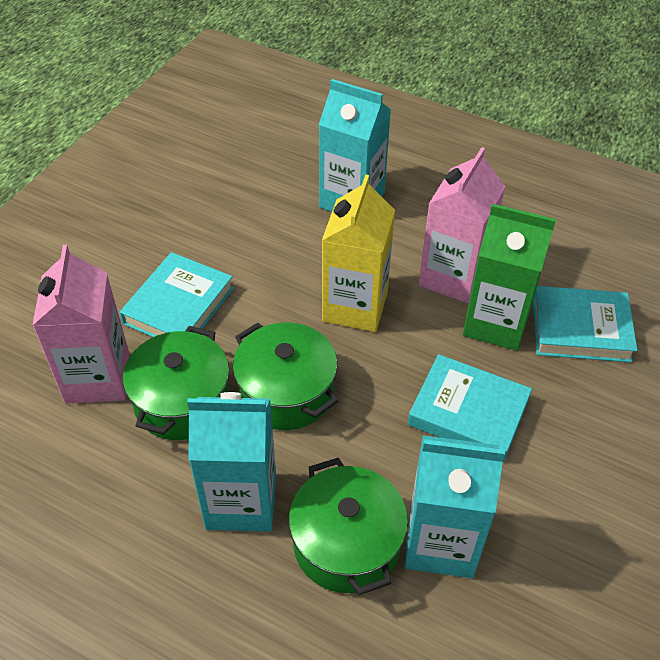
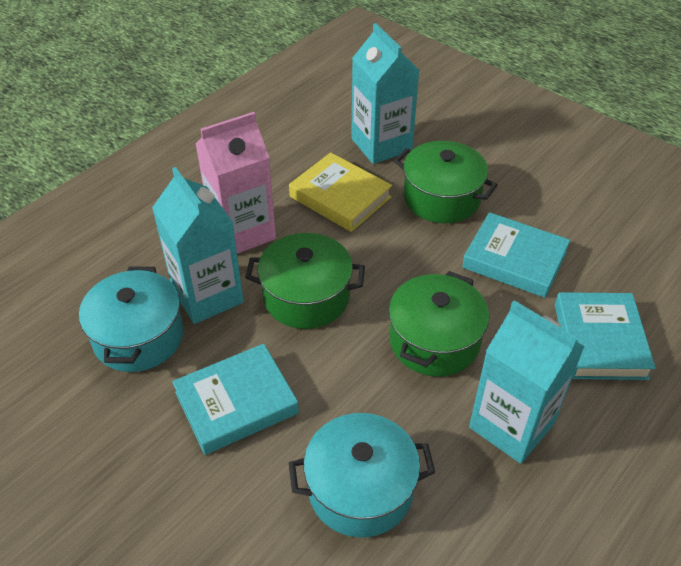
green carton: [463,204,556,351] = 1 -> none = 0
pink carton: [32,245,130,404] [419,147,506,304] = 2 -> [195,112,276,254] = 1
turquoise pot: none = 0 -> [79,266,184,372] [289,413,435,538] = 2
yellow book: none = 0 -> [289,152,392,232] = 1
yellow carton: [322,174,395,332] = 1 -> none = 0

